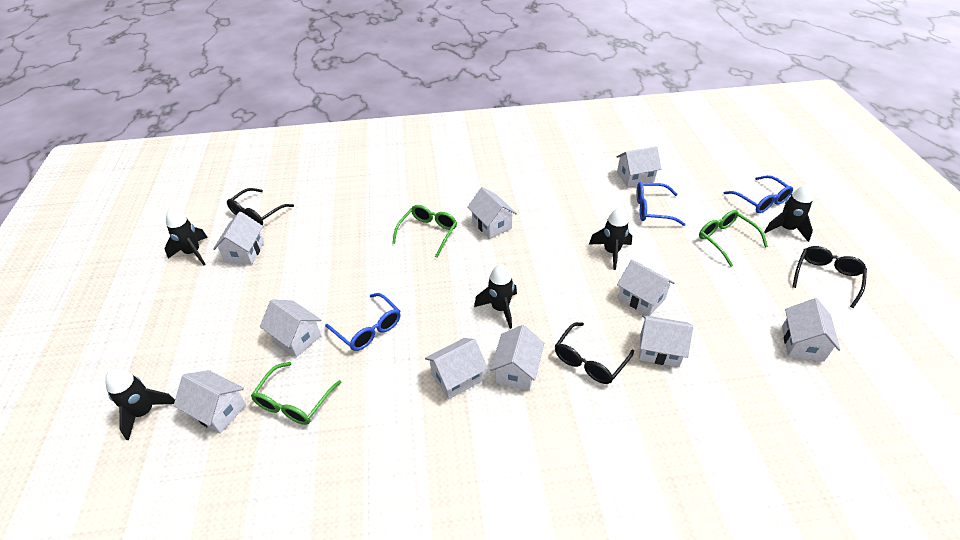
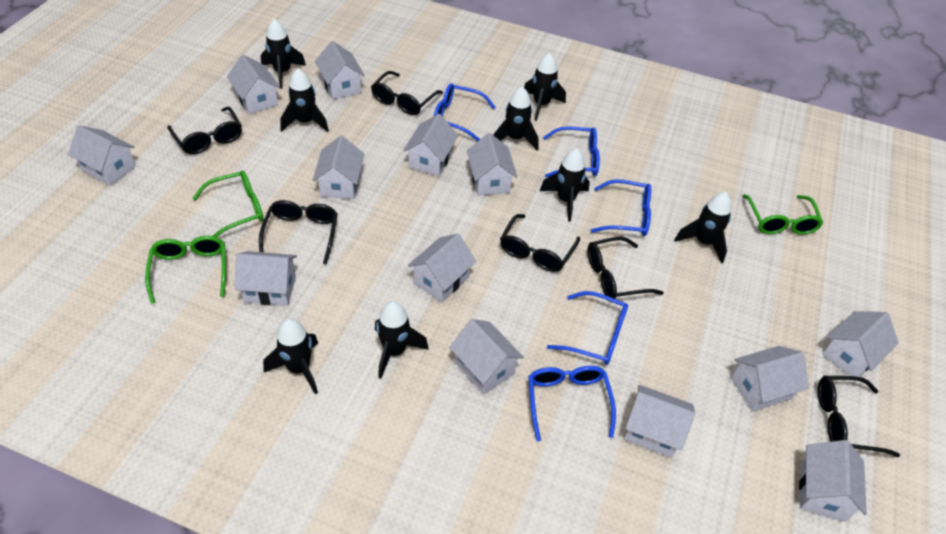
black glasses: [227,188,294,225] [555,322,634,384] [792,246,867,308] = 3 -> [167,107,242,154] [259,200,338,264] [371,71,443,115] [500,214,580,272] [587,237,664,299] [817,376,900,457] = 6
black rocket: [105,369,175,440] [165,208,208,265] [474,264,517,329] [589,207,632,270] [764,183,813,242] = 5 -> [261,19,306,89] [263,319,318,394] [280,68,329,132] [375,301,429,379] [494,86,539,151] [524,53,566,121] [540,148,590,222] [674,192,732,264] = 8
blue glasses: [325,293,401,351] [636,182,686,226] [724,175,793,213] = 3 -> [434,83,495,141] [528,366,616,442] [543,126,600,178] [547,291,628,365] [591,179,651,236] = 5
white house: [174,370,246,434] [213,212,264,265] [260,299,321,357] [425,338,488,399] [468,187,517,239] [490,325,544,391] [616,146,661,187] [617,260,675,316] [639,315,693,367] [782,298,840,362] = 10 -> [68,125,136,186] [227,54,280,114] [234,251,297,306] [313,136,364,199] [315,41,365,99] [403,114,458,176] [408,233,476,302] [449,319,524,394] [467,133,517,196] [624,385,695,458] [731,346,809,411] [799,440,867,522] [822,311,899,377] = 13

